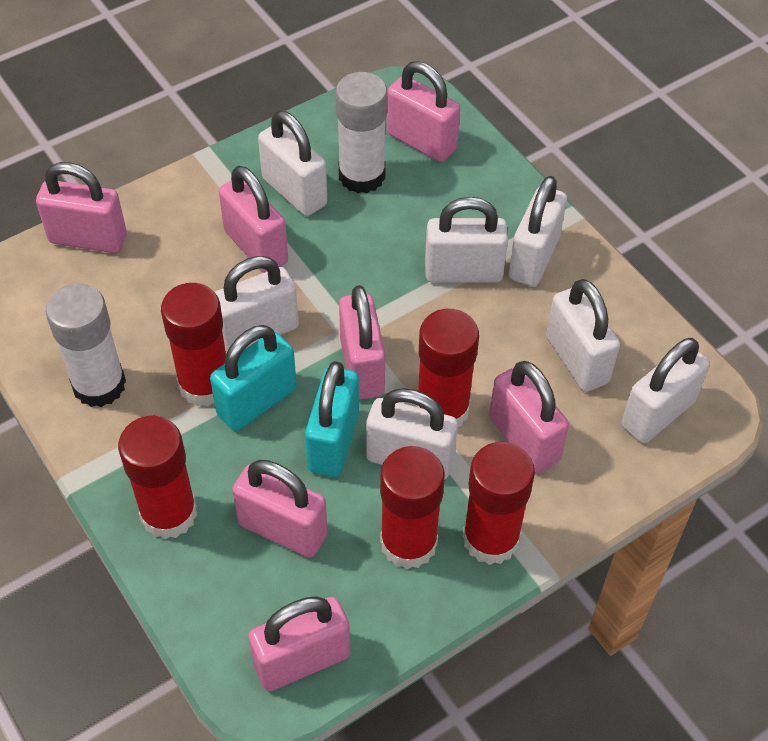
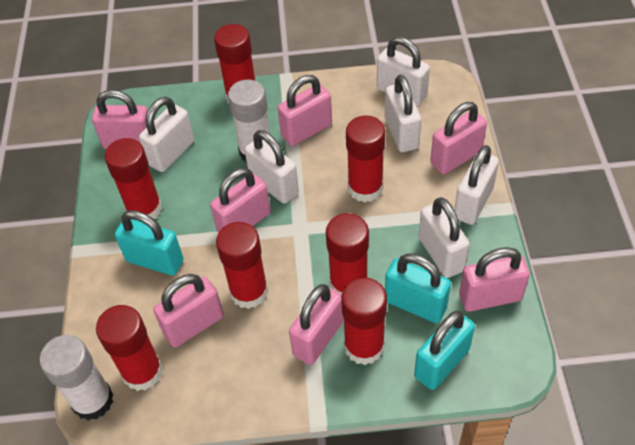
red glue stick: [118,416,197,539] [161,283,226,406] [380,446,445,569] [416,309,479,427] [462,442,535,565] = 5 -> [96,305,163,391] [104,138,162,219] [214,24,255,103] [216,222,268,309] [326,213,369,295] [341,277,387,365] [346,116,385,203] = 7
turquoise padlock: [210,325,297,431] [305,361,359,477] = 2 -> [115,210,183,275] [385,254,451,323] [414,311,475,390] = 3
white padlock: [215,256,299,352] [258,111,327,216] [366,388,458,480] [425,197,508,283] [509,176,567,287] [546,279,620,392] [622,338,710,443] = 7 -> [139,97,194,172] [244,130,299,204] [377,37,430,107] [385,75,421,152] [419,197,470,278] [454,145,499,225] = 6

